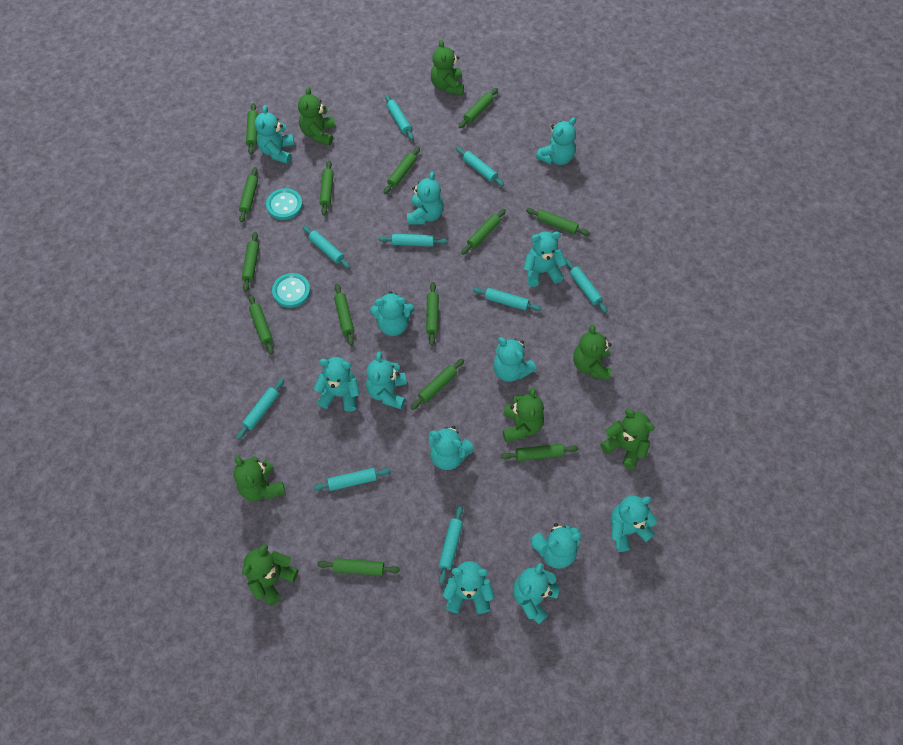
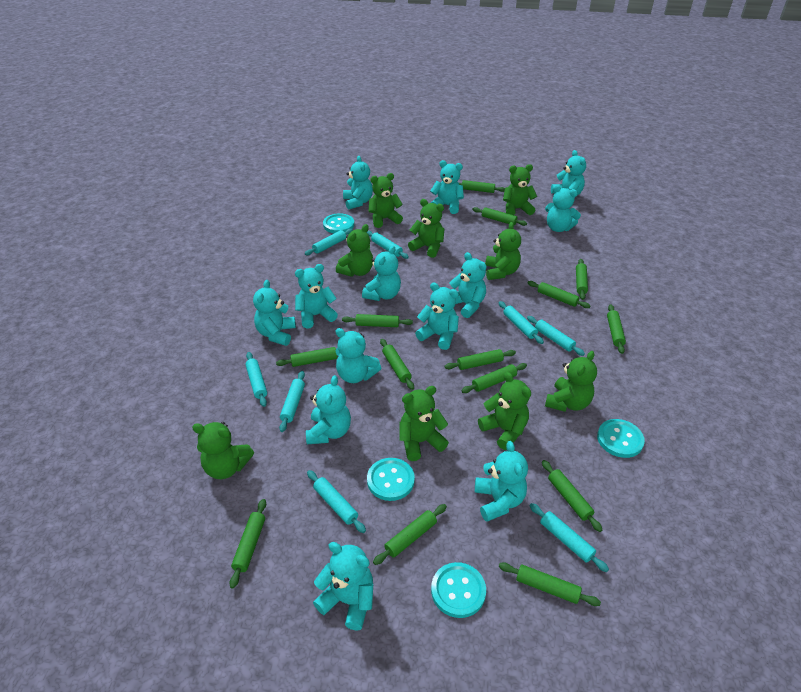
green teddy bear: [234,456,286,501] [242,544,298,606] [298,87,335,146] [431,39,464,95] [503,387,544,442] [573,324,611,380] [600,409,654,469] = 7 -> [192,422,254,479] [336,224,373,277] [369,173,403,228] [399,386,449,461] [408,199,444,258] [478,372,531,450] [485,222,521,280] [503,164,537,215] [545,351,597,412] = 9
turquoise button: [266,188,303,220] [272,273,311,308] = 2 -> [323,213,354,233] [367,458,415,501] [431,562,486,618] [597,419,645,458] = 4
turquoise rolling pin: [236,378,284,440] [303,226,350,269] [313,468,391,491] [378,234,448,247] [385,94,414,140] [439,505,463,584] [456,147,504,186] [473,287,542,311] [566,259,607,313] = 9 -> [245,352,267,407] [279,371,305,432] [305,229,353,255] [307,470,366,533] [367,231,409,259] [499,301,544,344] [527,316,585,356] [529,503,609,572] = 8

